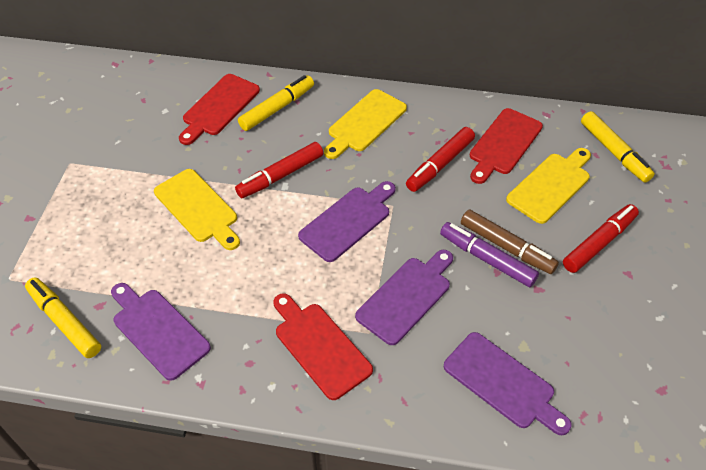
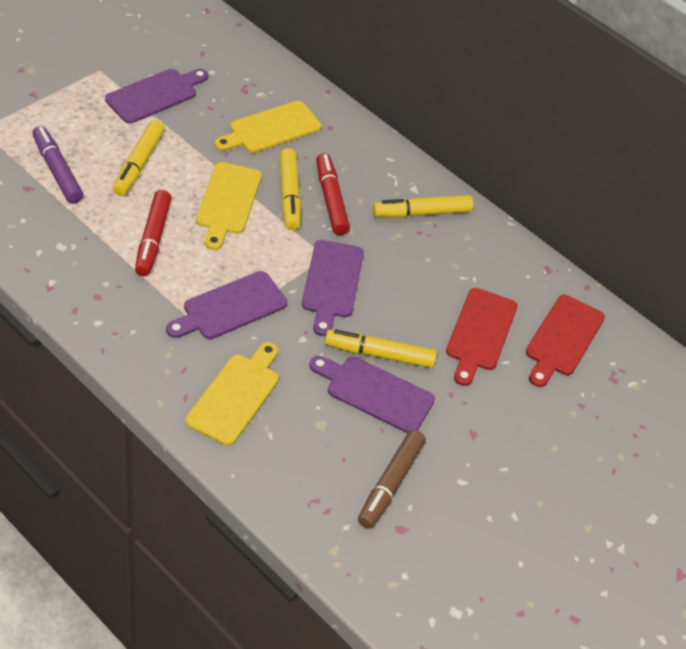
red cutting board: [179,74,260,145] [273,293,373,400] [470,108,543,184] = 3 -> [446,288,517,386] [526,295,605,387] = 2
red marker: [235,142,323,198] [406,127,475,192] [563,204,639,273] = 3 -> [135,190,172,276] [316,153,350,235] = 2
yellow marker: [25,277,101,358] [238,75,314,131] [581,111,655,183] = 3 -> [113,120,165,196] [280,148,301,230] [325,329,437,368] [373,195,473,218] = 4

